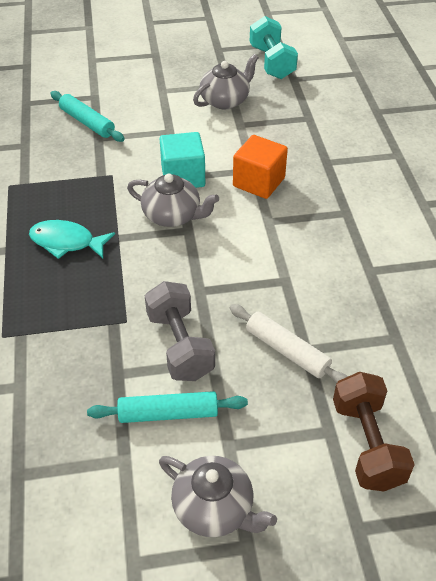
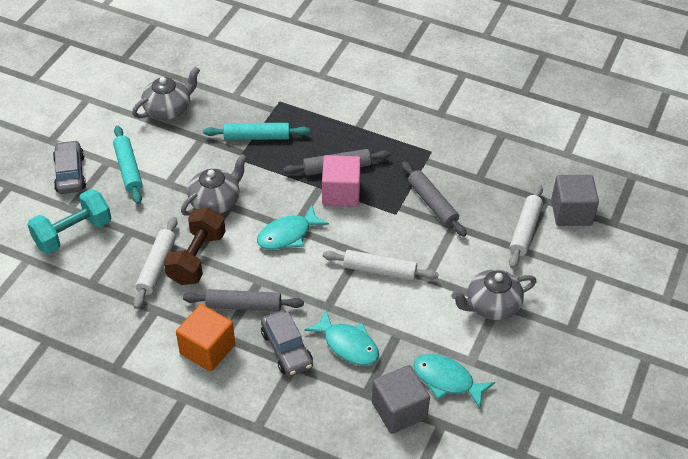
grey car: none = 0 -> [53,140,86,194] [261,310,313,376] = 2
grey cube: none = 0 -> [372,365,430,434] [551,175,599,226] = 2
grey dumbbell: [145,281,215,381] = 1 -> none = 0
grey rolling pin: none = 0 -> [183,289,304,312] [283,149,390,176] [401,161,467,237] = 3
pink cube: none = 0 -> [322,155,361,207] = 1
turquoise cube: [160,132,205,188] = 1 -> none = 0
turquoise fish: [29,220,115,259] = 1 -> [257,205,329,250] [304,310,379,366] [413,354,495,408] = 3
white rolling pin: [230,304,348,384] = 1 -> [133,217,177,309] [323,250,439,280] [509,184,543,268] = 3

